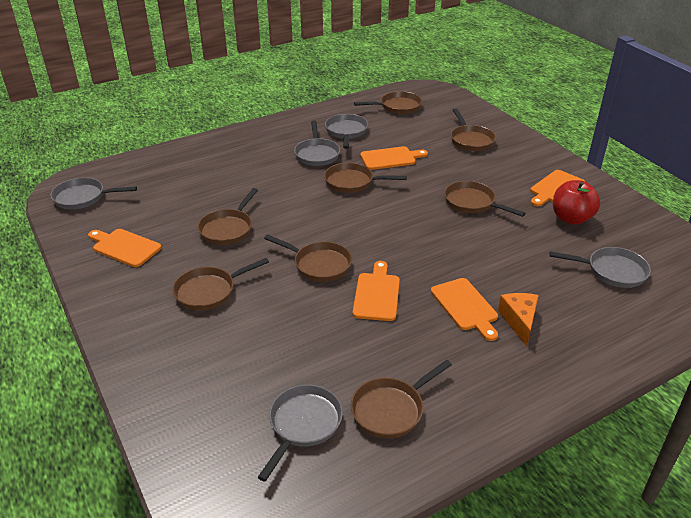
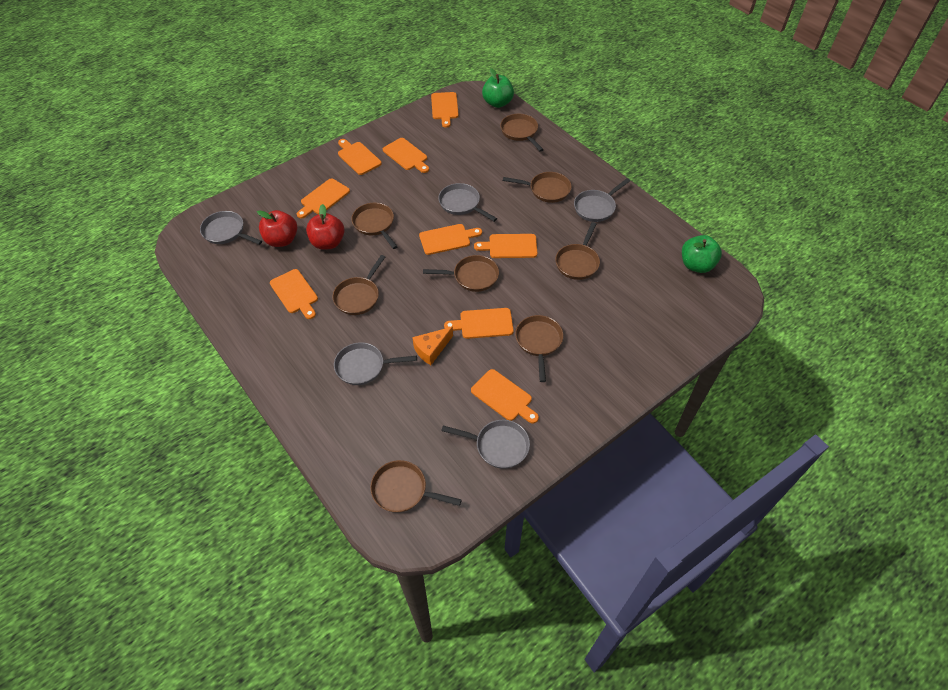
green apple: none = 0 -> [482,68,514,108] [682,235,722,273] = 2
orange cutting board: [88,229,162,267] [353,261,400,321] [360,146,428,170] [431,278,498,341] [530,170,585,206] = 5 -> [270,269,318,319] [297,178,350,218] [338,139,382,175] [383,138,429,173] [419,224,482,255] [431,92,459,128] [444,308,514,339] [471,369,539,423] [474,234,537,258] = 9
red apple: [553,180,600,225] = 1 -> [257,210,297,247] [306,204,345,250] = 2

